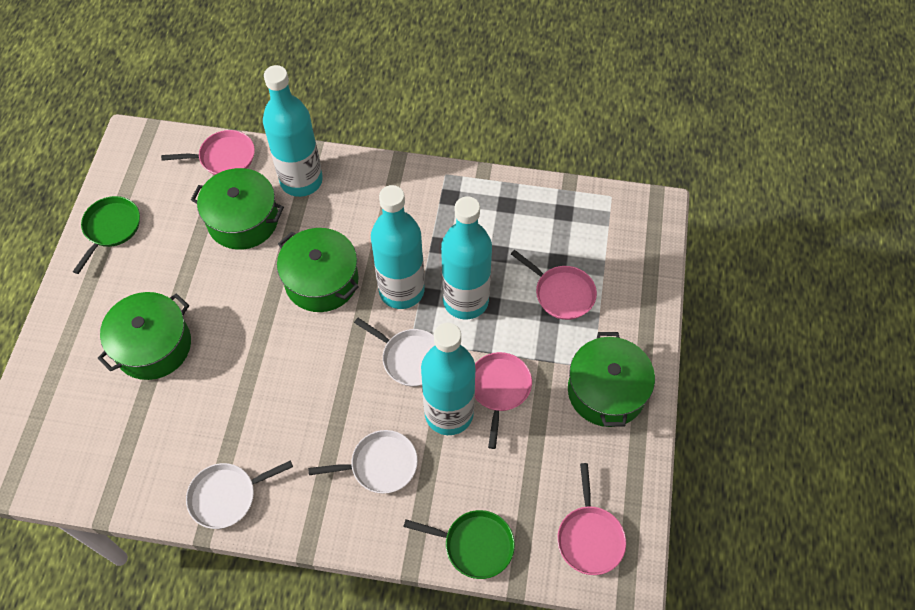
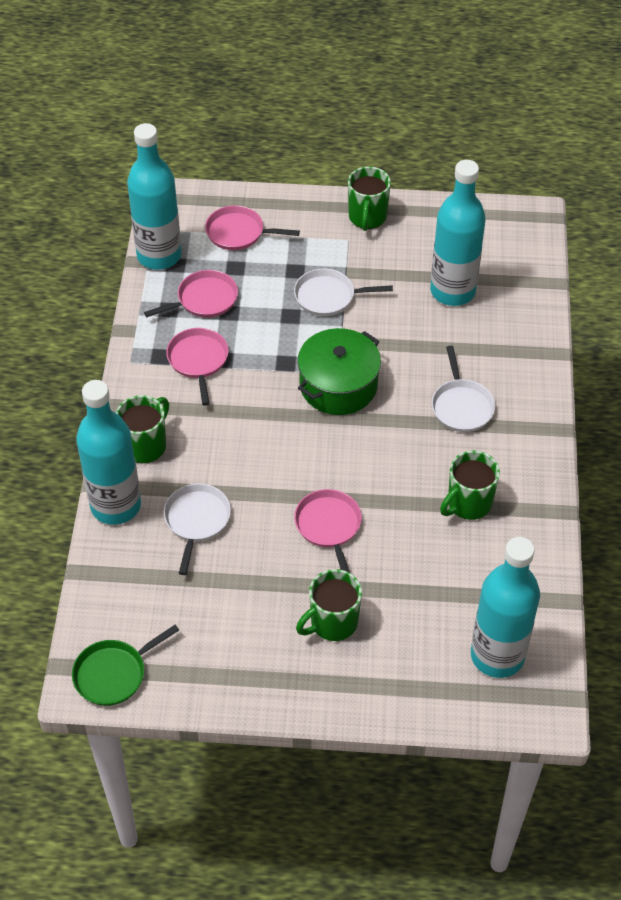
green mug: none = 0 -> [116,395,169,463] [296,569,362,641] [348,167,391,231] [440,451,500,520] = 4
green pan: [73,196,140,274] [403,510,515,579] = 2 -> [72,625,179,706] = 1
green pot: [98,292,191,380] [191,168,284,250] [277,228,359,312] [568,332,655,427] = 4 -> [298,328,381,415] = 1

